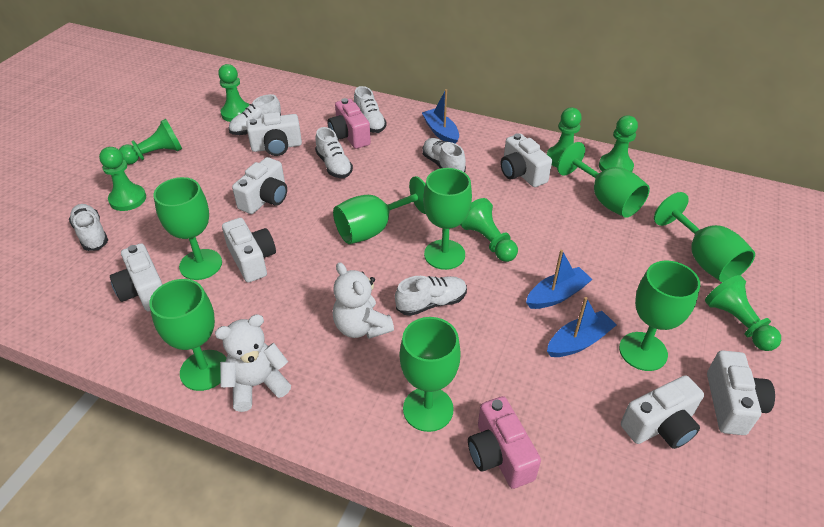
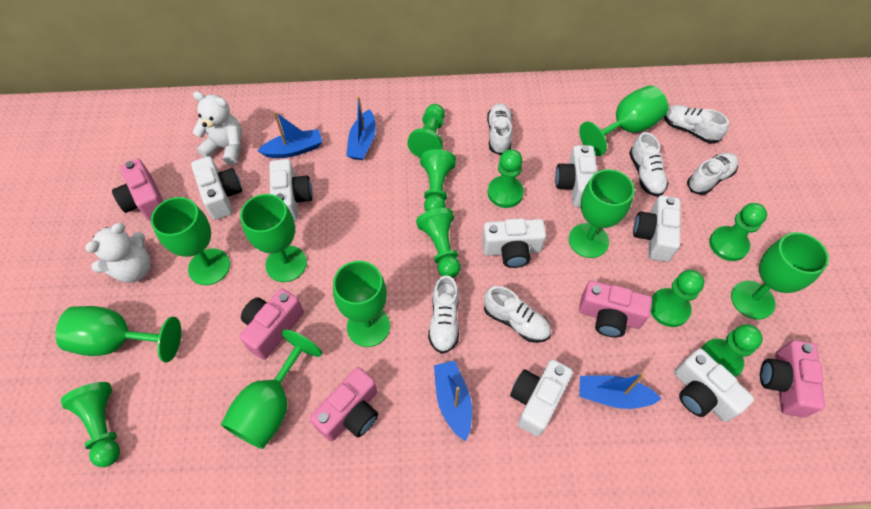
blue boat: [422,89,459,144] [526,250,593,309] [547,297,617,357] = 3 -> [257,111,322,158] [346,96,376,160] [434,360,472,442] [579,373,662,409] = 4
green pawn: [99,147,146,211] [119,119,182,164] [218,64,250,122] [460,198,518,262] [547,108,582,167] [599,116,638,172] [705,275,781,351] = 7 -> [61,382,120,467] [407,104,445,158] [416,208,461,278] [420,149,456,212] [488,149,524,208] [650,270,704,327] [701,324,763,377] [709,203,767,261] = 8
pink camera: [328,98,371,149] [468,396,541,489] = 2 -> [112,159,163,221] [239,288,304,360] [310,367,378,441] [579,281,652,337] [760,340,825,418] = 5

